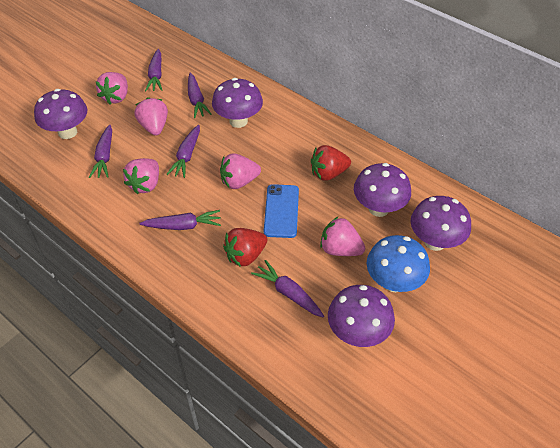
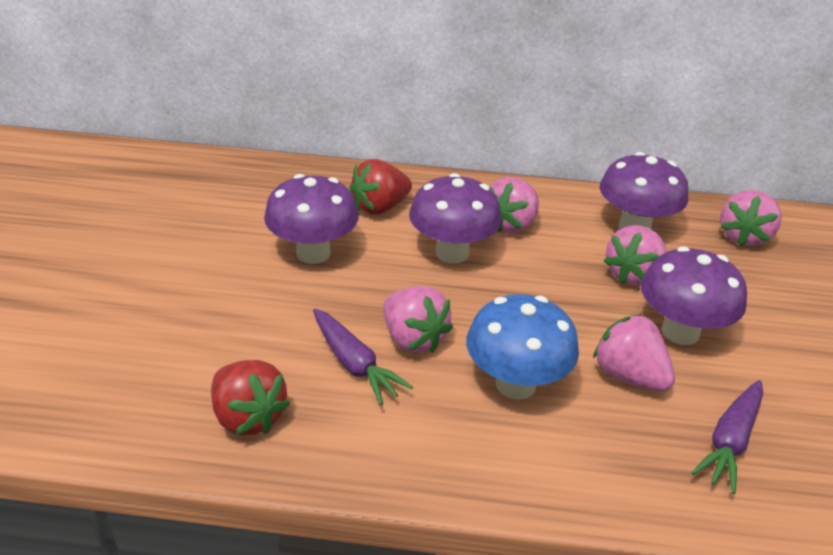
blue phone: [264,184,299,238] = 1 -> none = 0
purple carrot: [89,125,112,178] [139,210,221,230] [145,49,162,91] [166,125,200,178] [188,73,212,118] [251,260,324,317] = 6 -> [313,309,413,405] [691,380,763,494] = 2
purple mushroom: [34,89,87,139] [212,78,263,128] [328,285,395,347] [354,163,411,217] [411,196,471,251] = 5 -> [264,174,359,264] [409,173,502,263] [600,152,688,229] [641,246,747,345] = 4

